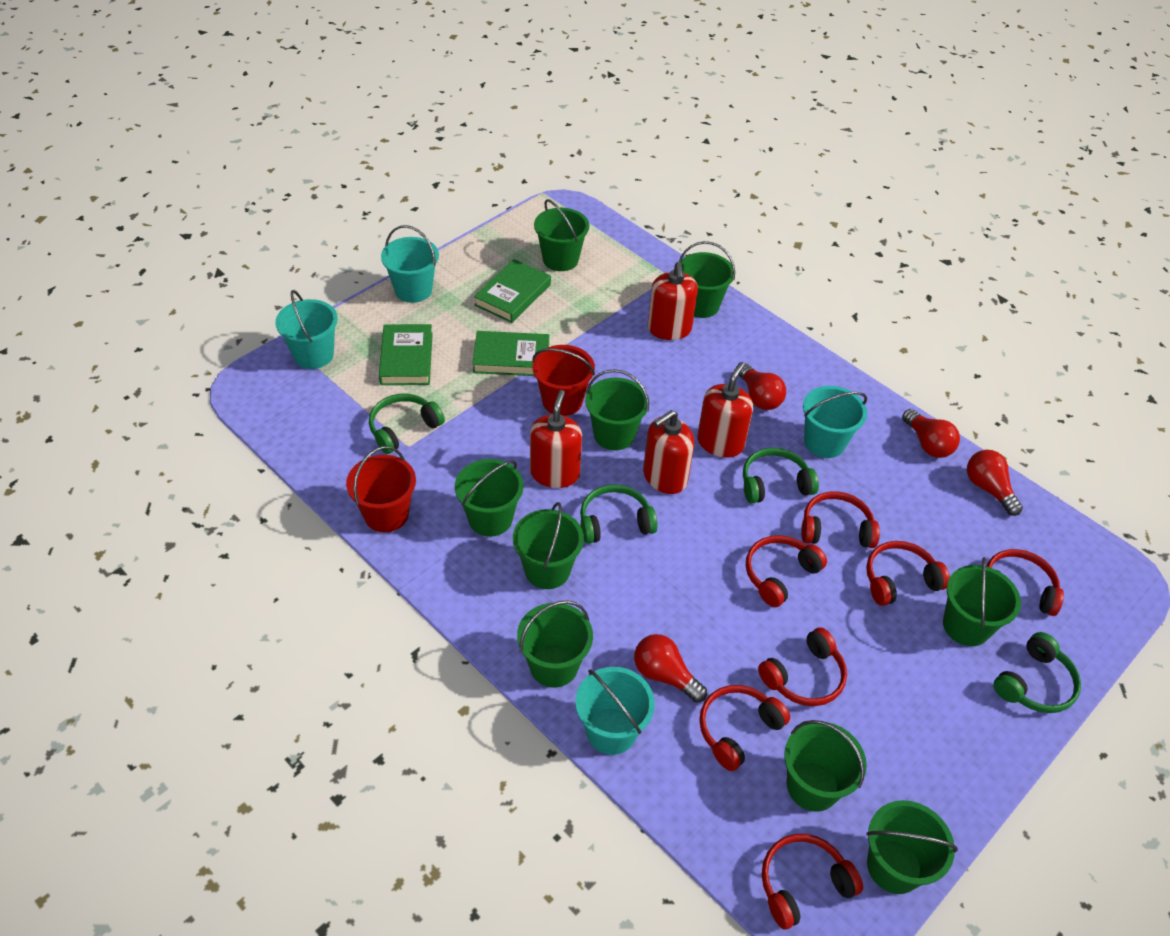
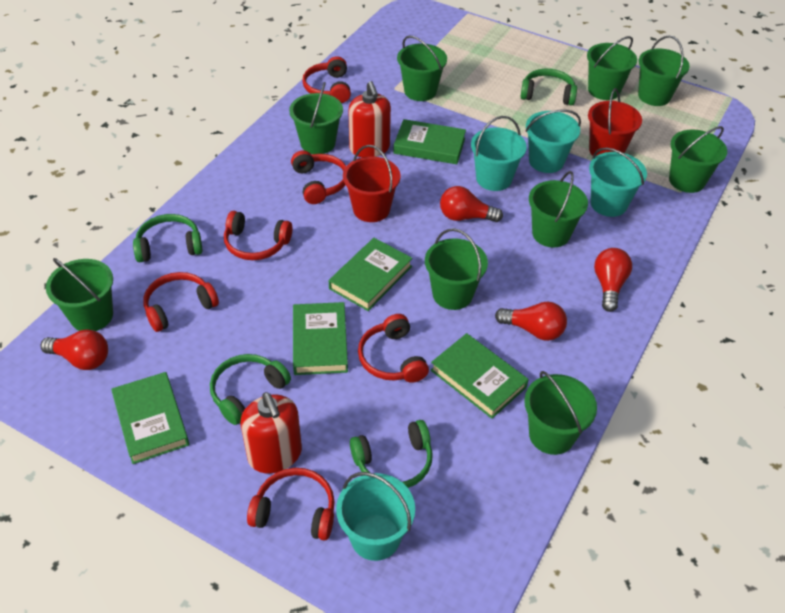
green book: [379,324,433,385] [472,331,549,376] [474,259,551,323] = 3 -> [111,372,189,464] [293,302,348,375] [329,238,413,311] [393,119,466,164] [431,333,529,419] = 5
red headphones: [699,685,790,771] [746,535,827,607] [758,628,847,706] [762,834,863,929] [801,491,880,548] [866,541,950,606] [987,549,1064,616] = 7 -> [143,272,219,332] [224,211,292,260] [247,468,335,541] [291,150,346,204] [302,56,351,103] [358,314,429,383] = 6
red soap dispenser: [530,390,582,488] [643,410,694,494] [648,262,698,340] [697,362,753,457] = 4 -> [240,392,302,473] [348,81,391,157] = 2

